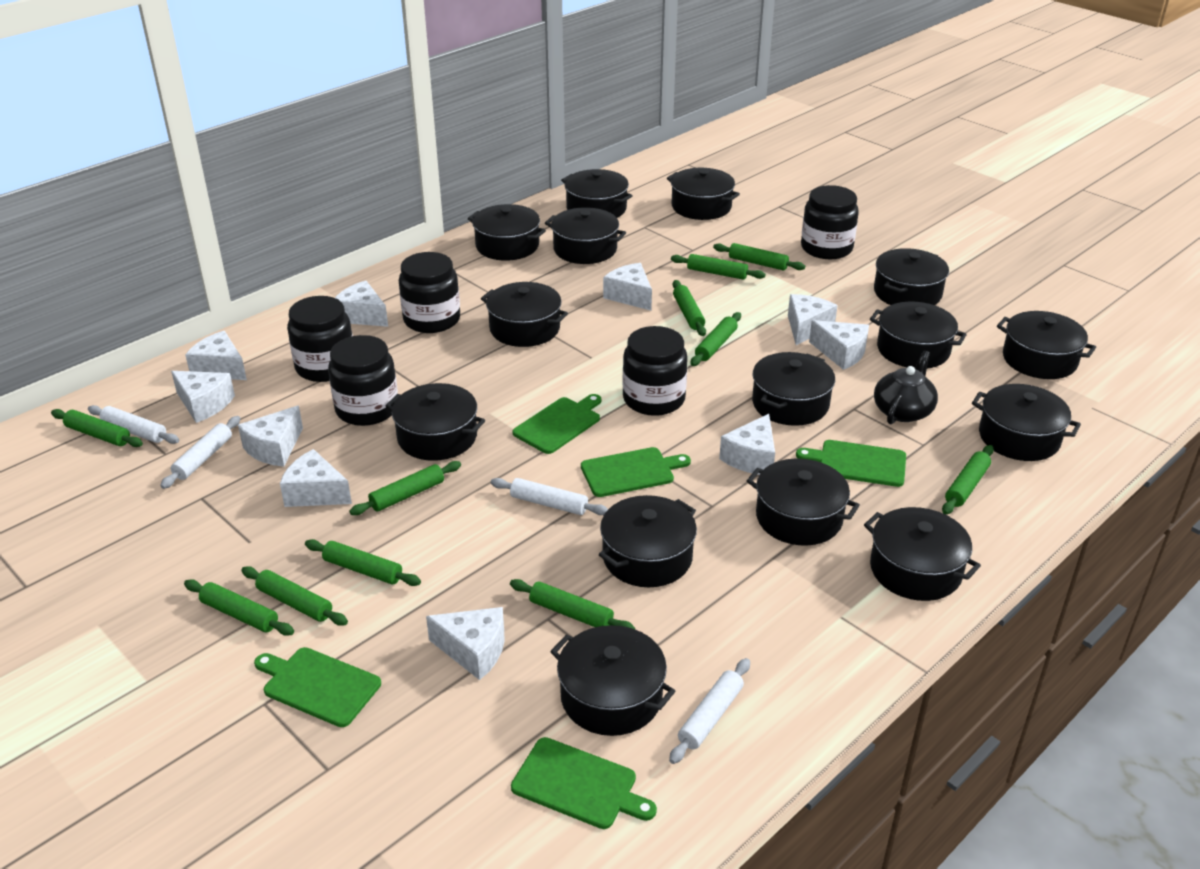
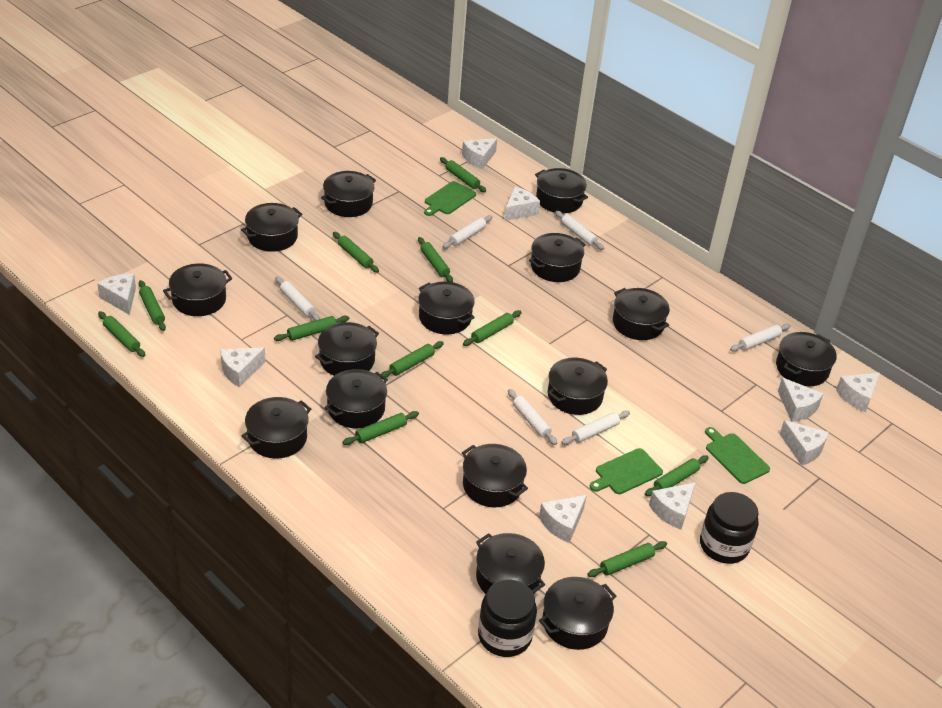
black jar: [287,296,353,382] [328,335,398,426] [399,252,460,333] [622,326,688,416] [801,185,859,259] = 5 -> [478,579,537,657] [700,492,759,564] = 2
black teapot: [874,351,938,424] = 1 -> none = 0
green cutting board: [254,647,381,727] [511,737,657,829] [513,394,601,454] [581,447,691,497] [796,440,906,487] = 5 -> [424,181,476,216] [590,448,663,494] [705,427,770,484] = 3
white cheese: [171,371,235,423] [185,331,247,380] [238,406,303,467] [280,449,352,507] [335,281,388,327] [426,607,504,680] [603,263,652,311] [719,414,775,475] [788,294,838,345] [809,320,869,370] = 10 -> [97,274,136,315] [220,347,265,387] [462,138,497,169] [504,187,540,221] [539,495,587,543] [649,482,695,530] [778,377,823,422] [780,420,829,466] [836,373,880,412] = 9
white rolling pin: [88,405,179,444] [160,416,241,489] [491,478,608,515] [669,658,750,764] = 4 -> [275,277,320,321] [443,215,493,249] [508,389,557,445] [555,211,604,250] [561,411,630,445] [730,324,790,352] = 6

